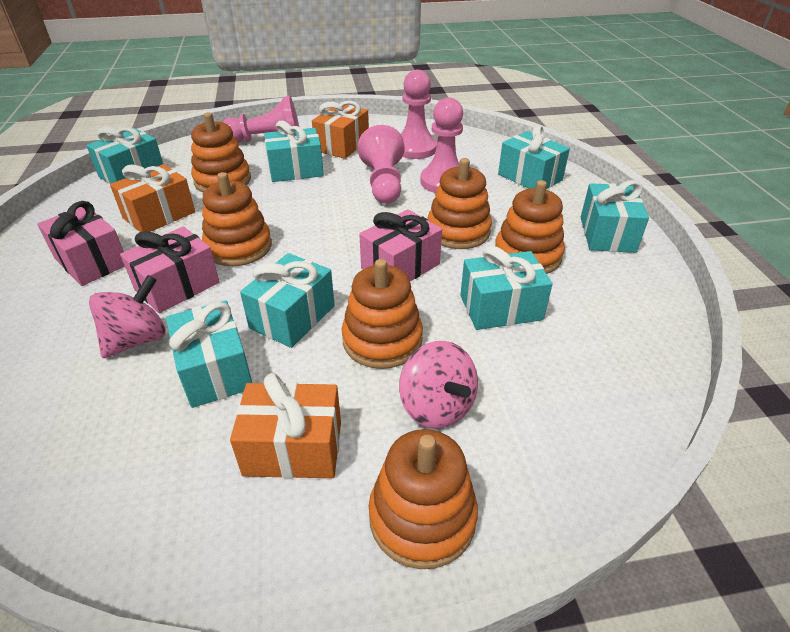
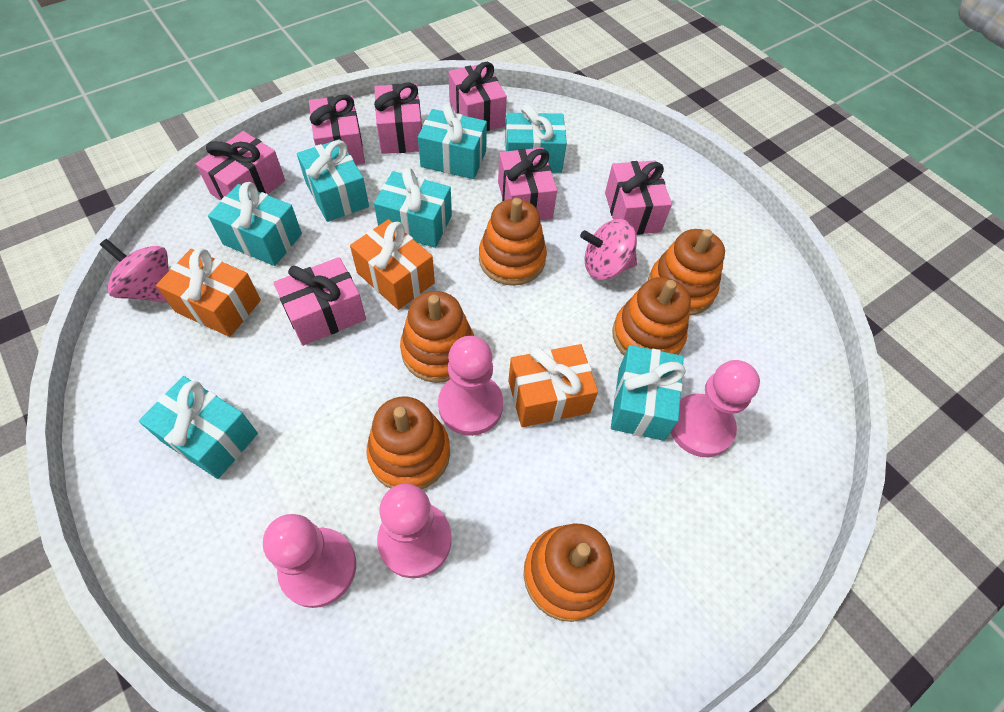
pink gift: [37,201,125,286] [120,226,220,313] [359,209,442,281] = 3 -> [196,131,285,200] [273,257,366,346] [309,94,365,164] [374,83,422,154] [448,62,507,131] [498,148,557,220] [605,161,672,235] = 7

